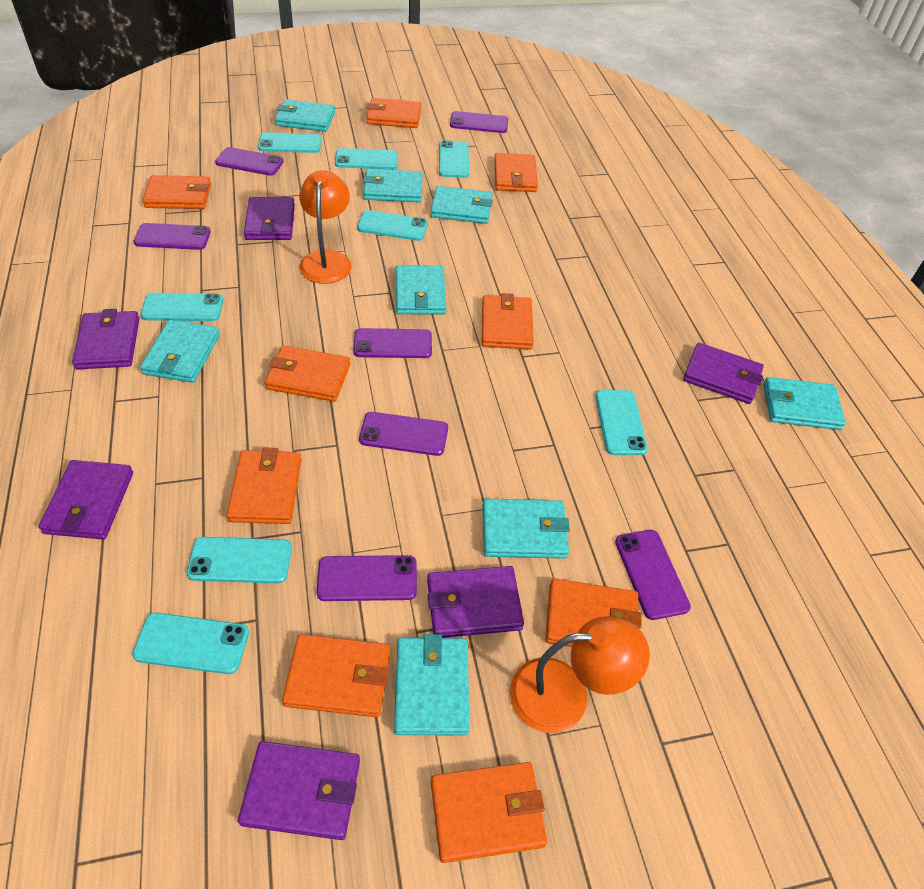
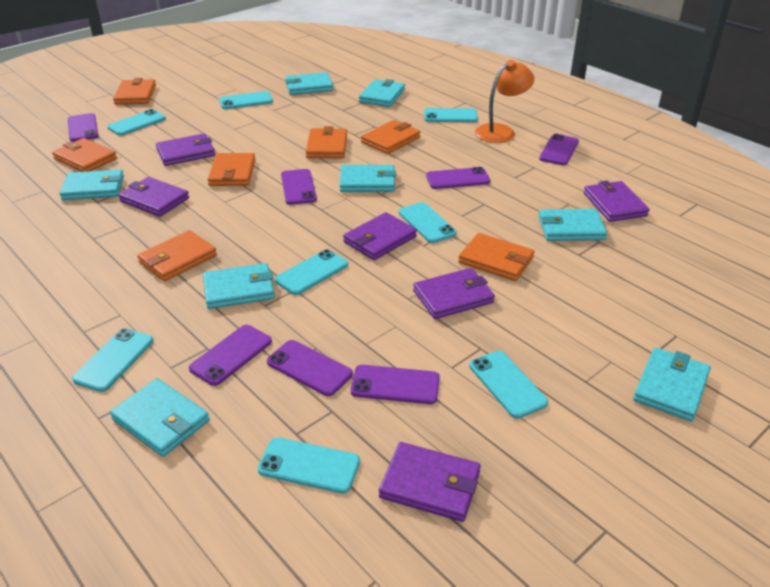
orange lamp: [299,170,351,284] [510,616,650,733] = 2 -> [475,60,535,143] = 1
orange wallet: [143,175,211,209] [227,447,301,524] [265,345,350,402] [282,634,390,717] [366,98,421,128] [431,762,547,863] [482,293,534,350] [494,153,538,192] [545,578,642,647] = 9 -> [52,138,117,172] [113,78,156,105] [137,230,217,281] [207,153,255,186] [306,126,347,158] [361,120,421,154] [458,233,535,281] = 7

